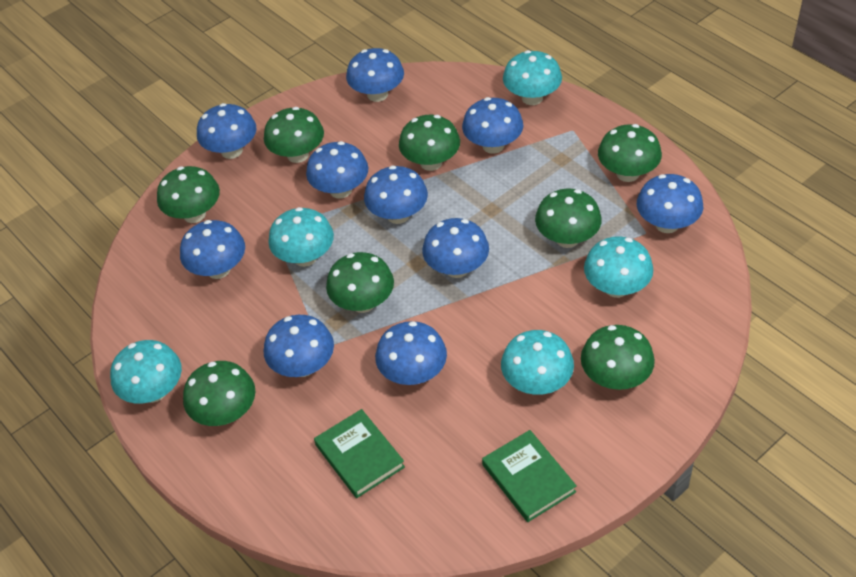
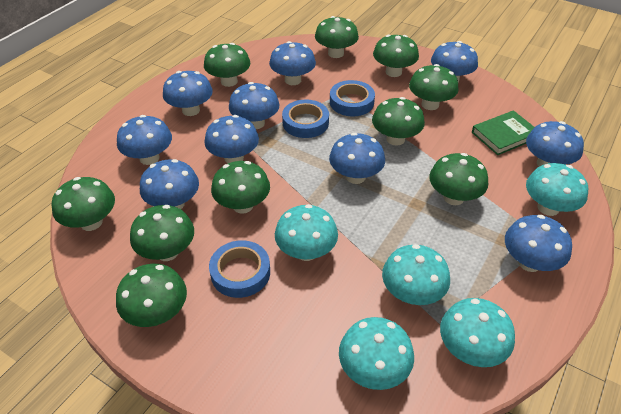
blue tape: none = 0 -> [209,240,270,298] [282,100,329,138] [330,80,375,116] = 3
green book: [314,409,405,498] [482,430,577,522] = 2 -> [472,110,535,155] = 1
green mushroom: [157,166,220,223] [183,361,255,426] [264,107,324,163] [326,252,394,313] [399,115,460,171] [535,189,602,248] [581,325,655,390] [598,124,662,182] = 8 -> [52,177,115,231] [116,264,187,327] [130,205,194,261] [204,43,250,87] [211,161,270,214] [315,16,359,58] [372,97,425,146] [373,35,419,77] [409,64,458,110] [429,153,488,205] = 10

